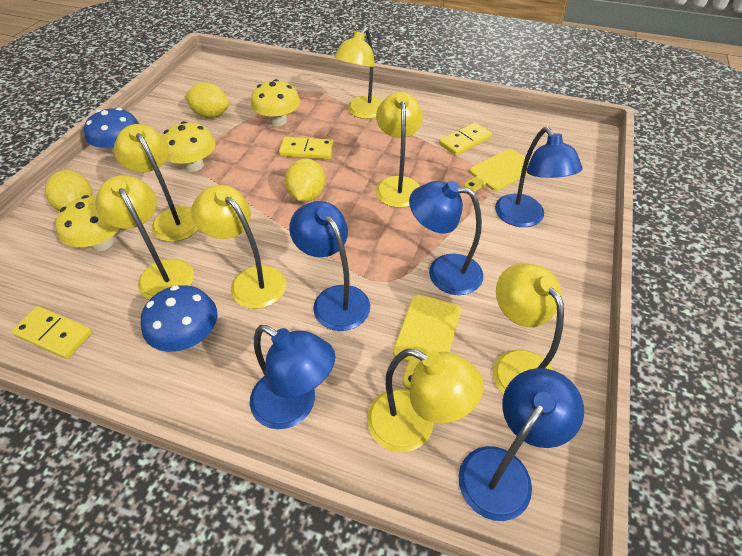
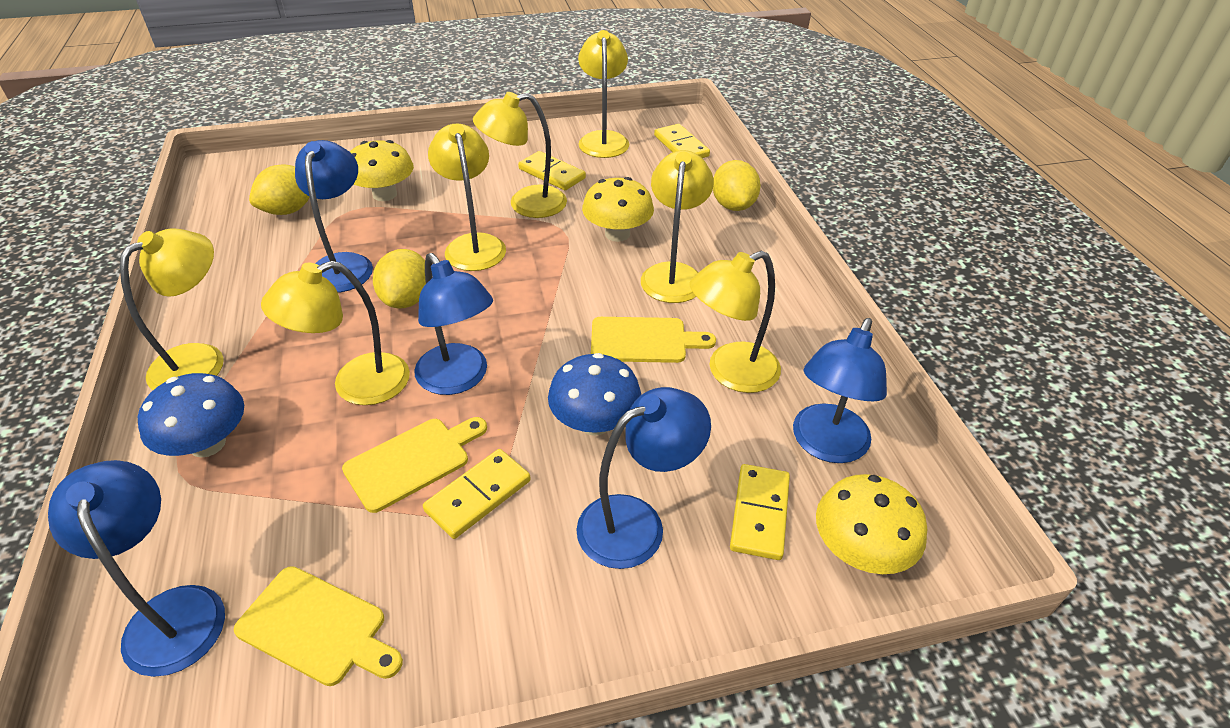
yellow cutting board: [393,295,461,390] [464,149,530,191] = 2 -> [234,566,403,686] [342,417,487,513] [591,317,716,363] = 3
yellow domino: [11,306,92,359] [279,137,334,159] [439,122,492,156] = 3 -> [423,449,531,539] [518,151,586,190] [654,124,710,158] [730,464,790,560] = 4

